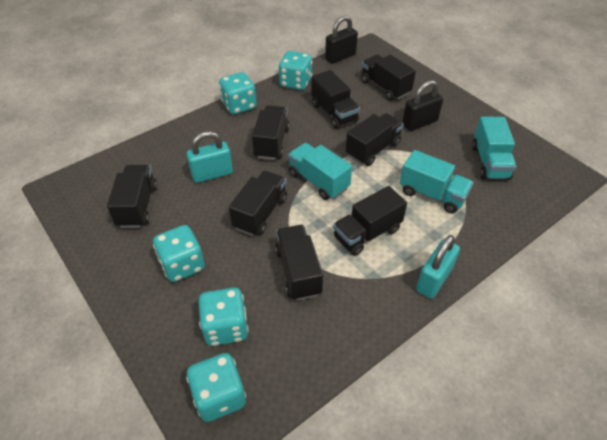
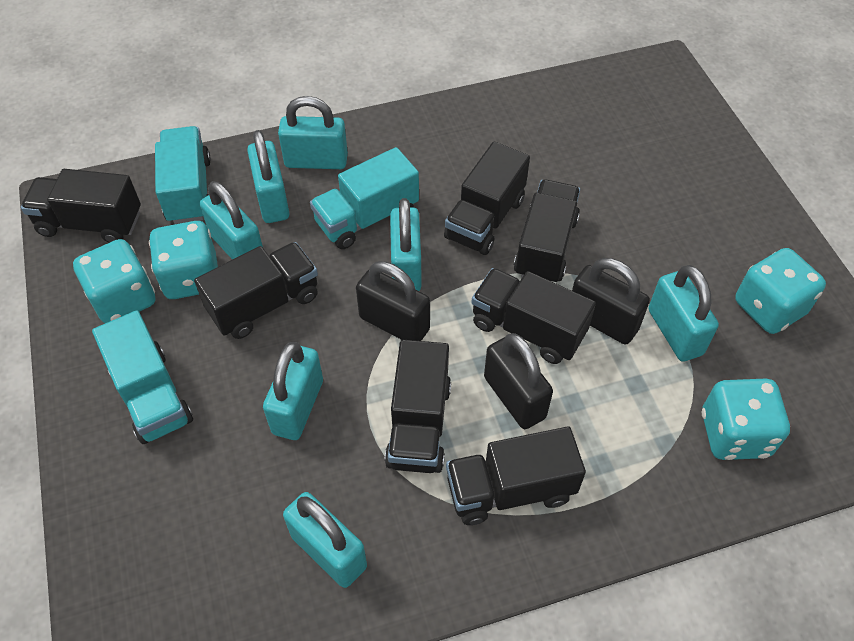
black padlock: [325,16,358,64] [402,80,443,131] = 2 -> [356,261,430,341] [484,333,553,429] [572,258,650,344] = 3
black truck: [107,165,157,228] [229,171,287,236] [252,105,290,160] [275,225,323,301] [311,70,360,129] [333,186,407,256] [345,113,404,166] [361,54,416,101] = 8 -> [21,169,141,243] [194,242,318,339] [385,340,451,473] [444,142,530,255] [446,426,586,525] [471,268,596,364] [514,180,580,282] = 7
turquoise dice: [153,225,205,282] [186,353,246,422] [199,288,248,346] [219,72,256,114] [278,51,312,90] = 5 -> [73,239,155,323] [149,221,218,299] [702,379,790,460] [735,248,826,334] = 4
turquoise padlock: [186,131,233,183] [416,235,460,299] = 2 -> [200,181,263,260] [247,130,290,223] [263,342,323,440] [278,96,348,169] [283,492,367,588] [390,198,422,291] [648,265,719,362] = 7

